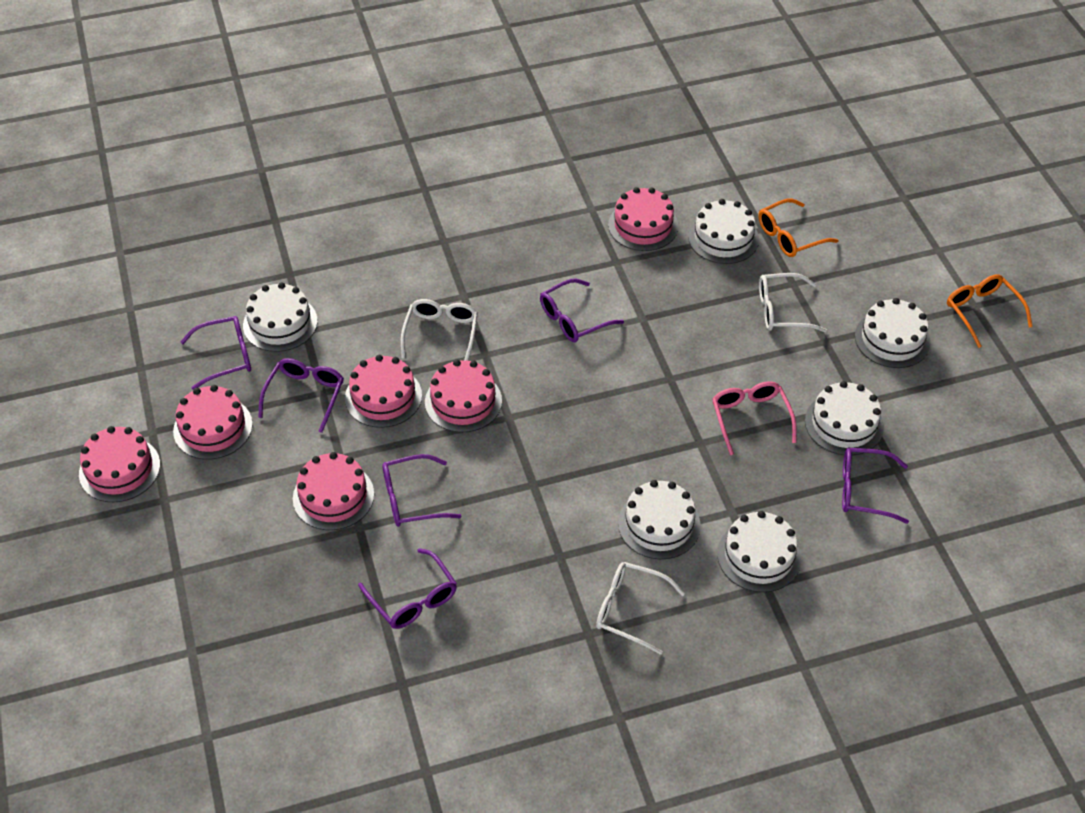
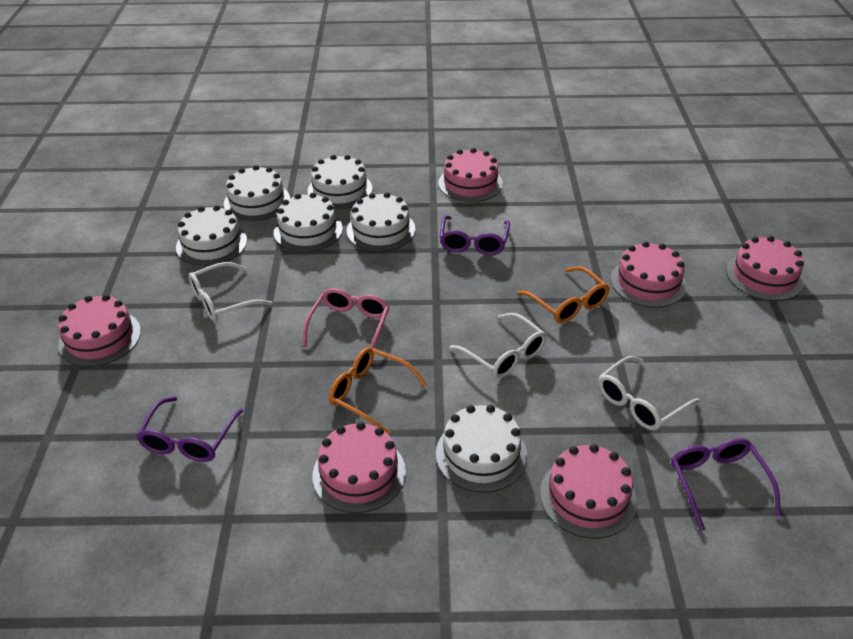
purple glasses: [180,316,251,390] [258,358,344,433] [358,548,457,629] [382,454,461,527] [540,279,624,342] [842,448,909,524] = 6 -> [136,396,243,462] [439,215,510,255] [671,438,781,531] = 3

